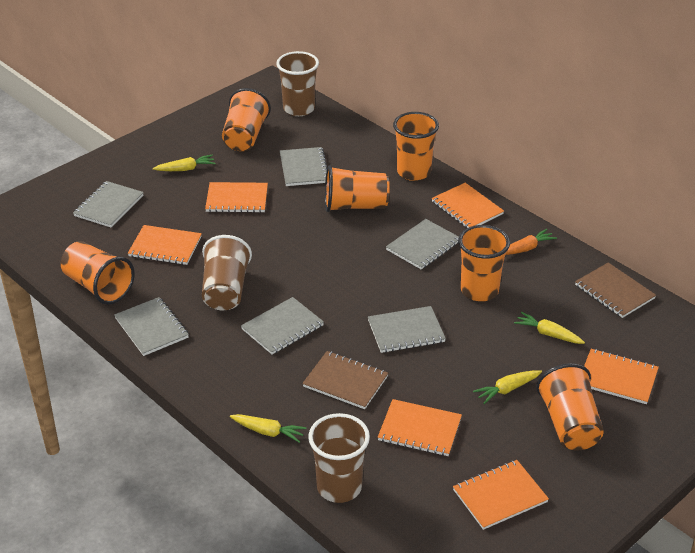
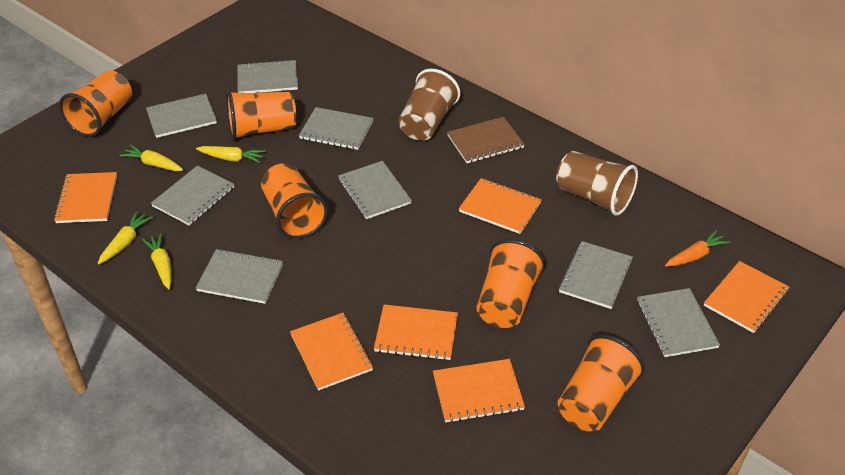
brown cup: [202,235,252,310] [276,51,319,116] [308,413,370,503] = 3 -> [398,69,460,141] [556,151,638,216] = 2
brown notebook: [302,351,388,409] [575,262,656,318] = 2 -> [447,117,525,163] = 1
grey notebook: [73,181,144,227] [114,297,189,356] [241,297,324,355] [280,147,327,186] [368,306,446,353] [386,219,459,269] = 6 -> [146,94,217,138] [151,166,234,225] [196,249,283,304] [238,60,298,93] [299,107,374,150] [338,161,412,219] [559,241,633,309] [637,288,720,357] = 8
orange cup: [61,241,135,305] [222,88,271,151] [325,165,390,212] [393,112,439,181] [458,225,510,302] [536,363,604,450] = 6 -> [59,70,132,137] [226,91,297,140] [261,163,328,239] [477,239,546,328] [557,334,645,431] = 5

